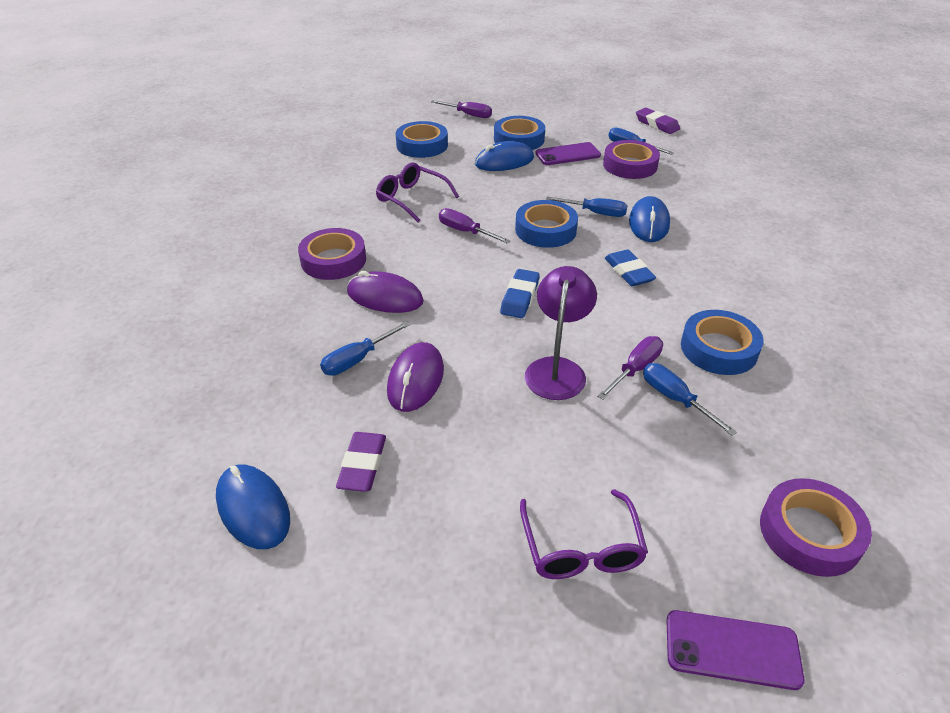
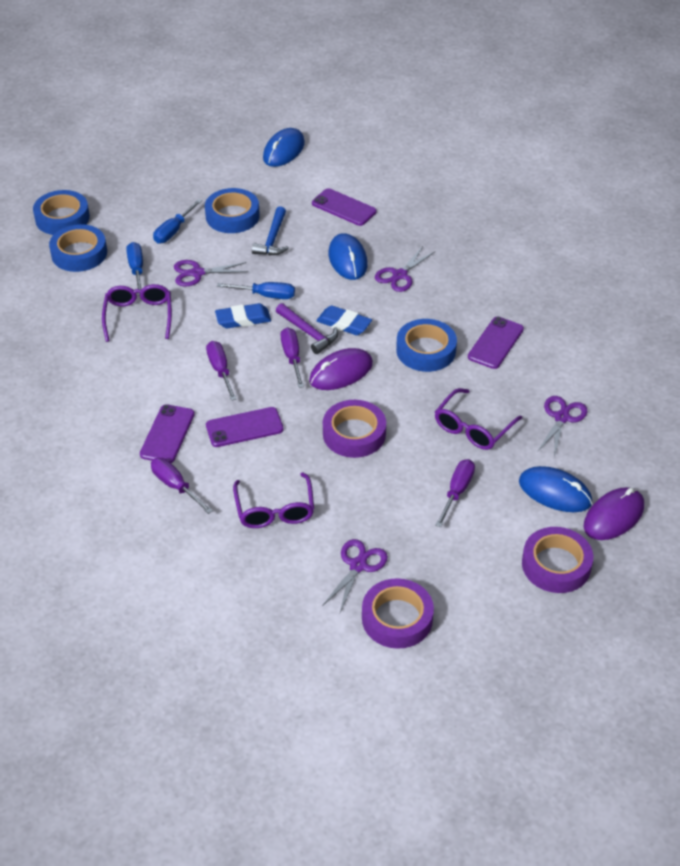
blue hammer: none = 0 -> [252,206,289,255] = 1
blue screwdriver: [320,321,410,376] [546,196,628,217] [608,128,674,155] [643,363,737,436] = 4 -> [126,242,143,295] [153,199,202,243] [217,282,295,299] = 3
purple eraser: [336,432,386,492] [636,108,680,134] = 2 -> none = 0
purple glasses: [376,163,459,223] [520,489,648,579] = 2 -> [102,284,172,342] [233,472,314,528] [435,388,522,450] = 3
purple hammer: none = 0 -> [276,303,338,354] = 1
purple lamp: [525,266,597,400] = 1 -> none = 0
purple phone: [535,142,601,165] [666,610,805,690] = 2 -> [140,404,195,463] [206,407,284,447] [312,188,377,226] [468,317,524,369] = 4
purple scissors: none = 0 -> [174,260,248,287] [322,539,388,613] [375,246,436,292] [537,396,587,457] = 4
purple screwdriver: [431,100,492,118] [439,208,511,244] [597,336,663,400] = 3 -> [151,458,213,514] [206,341,236,401] [281,328,304,388] [435,459,475,527] = 4

